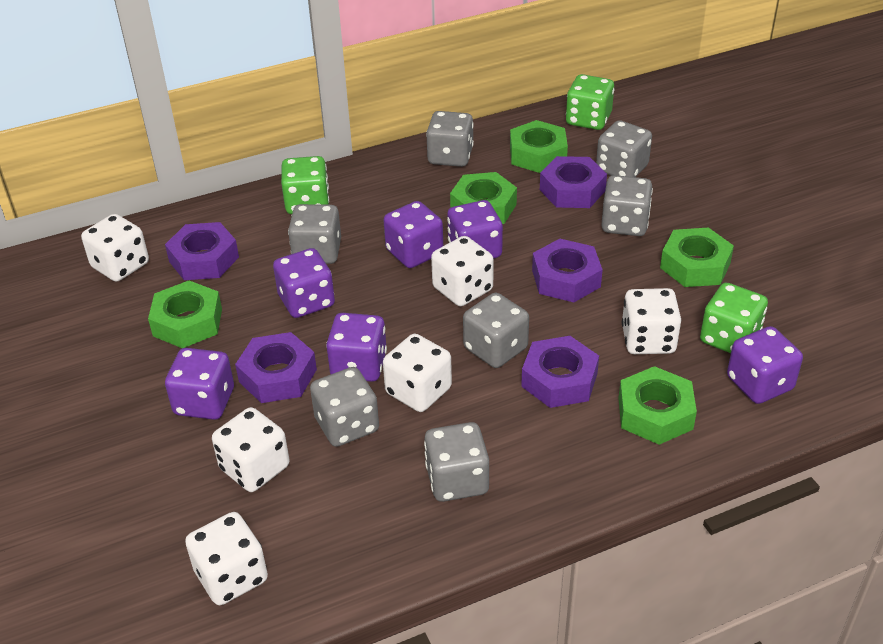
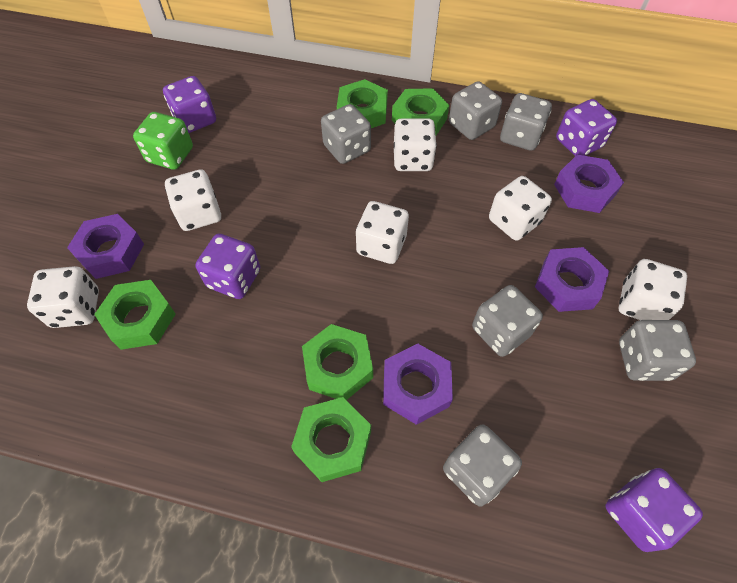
green dice: [281,156,329,214] [566,74,614,130] [700,283,768,353] = 3 -> [133,112,193,170] = 1
grey dice: [288,204,341,264] [310,367,379,447] [424,422,489,502] [426,111,474,167] [463,293,529,368] [596,120,652,177] [601,175,653,236] = 7 -> [321,104,371,164] [443,425,522,506] [449,81,502,140] [472,285,543,357] [500,93,552,151] [619,320,696,381] = 6
purple dice: [165,348,234,420] [273,248,335,318] [326,313,387,382] [383,201,443,268] [447,200,503,259] [727,326,803,404] = 6 -> [163,76,216,133] [195,234,260,299] [556,99,617,156] [605,468,703,552] = 4
purple nut: [165,222,239,280] [235,332,317,403] [521,336,599,408] [532,239,603,302] [540,156,607,208] = 5 -> [67,214,144,279] [383,344,453,425] [535,247,609,312] [554,155,624,213] = 4

